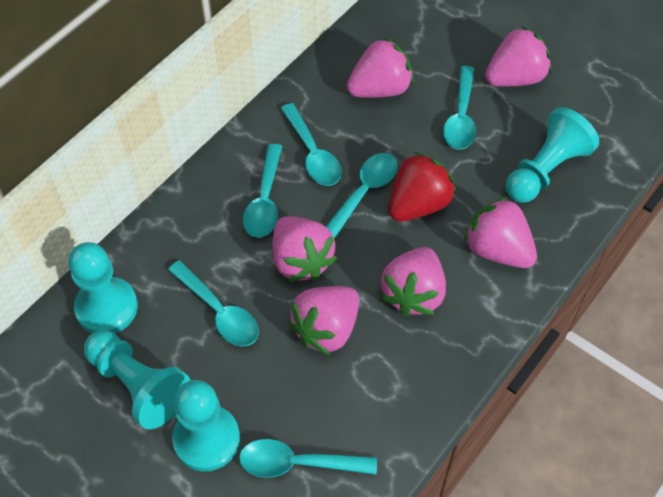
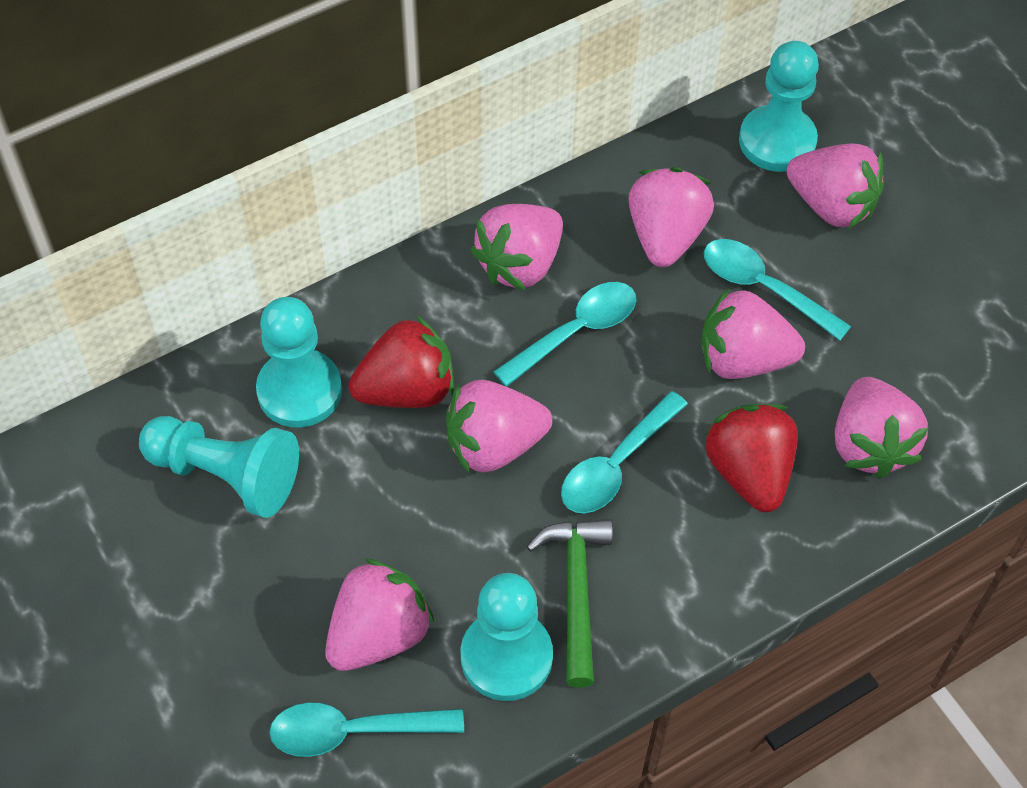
green hammer: none = 0 -> [527,519,613,687] = 1
pink strawberry: [272,216,337,282] [288,286,359,355] [347,37,414,98] [380,247,446,317] [464,197,537,268] [485,26,551,87] = 6 -> [325,559,434,671] [446,380,552,474] [470,204,563,290] [628,167,714,267] [701,288,805,379] [786,144,884,229] [835,377,928,478] = 7
red strawberry: [389,152,456,222] = 1 -> [349,315,454,408] [705,404,798,512] = 2
turquoise spoon: [168,261,259,346] [239,439,377,478] [243,144,282,238] [280,103,342,186] [326,153,398,239] [443,66,476,150] = 6 -> [269,703,464,757] [493,282,636,387] [561,391,688,513] [704,239,851,341] = 4

